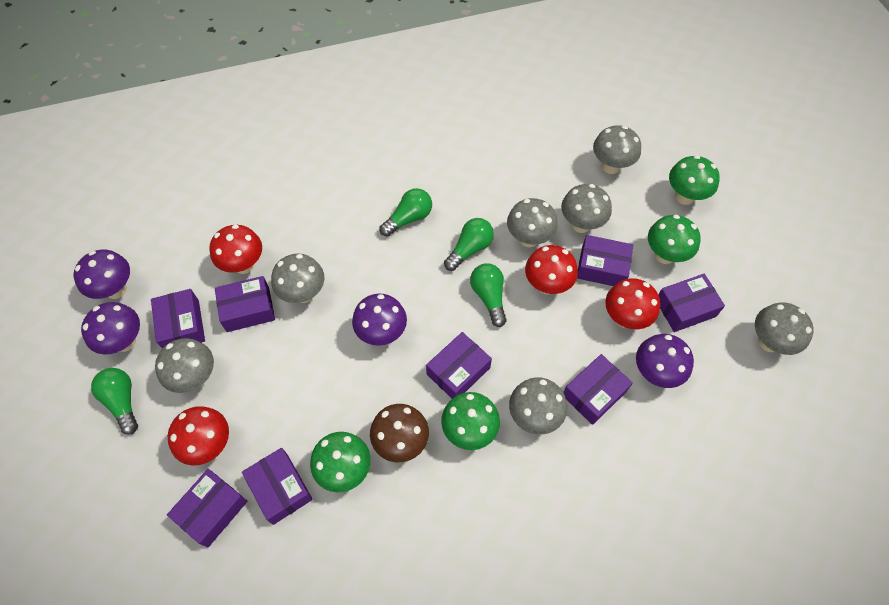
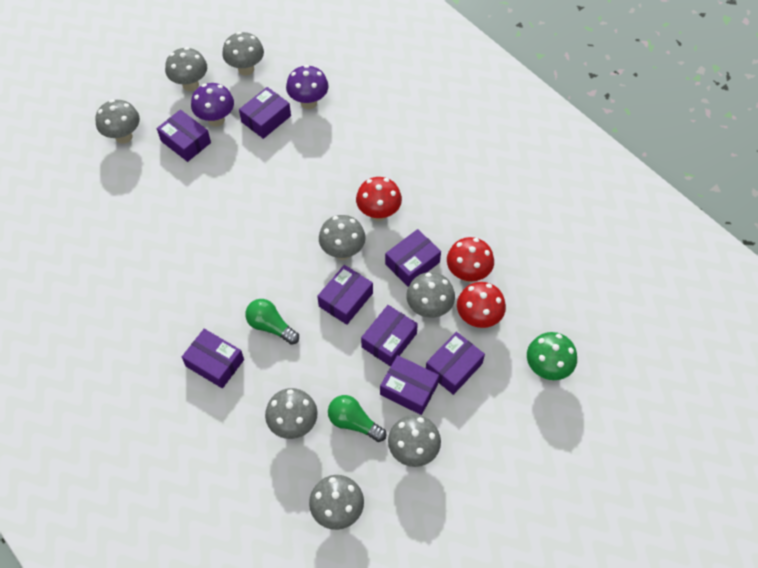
brown mushroom: [370,404,429,462] = 1 -> none = 0
green light bulb: [91,368,138,435] [379,188,432,237] [444,218,494,271] [470,263,507,327] = 4 -> [245,299,299,345] [328,395,386,442] = 2
green mushroom: [310,432,371,492] [441,392,500,450] [648,215,701,264] [669,155,720,205] = 4 -> [527,332,577,380] = 1
grey mushroom: [155,338,214,393] [271,254,324,303] [507,198,558,247] [509,377,567,435] [561,184,612,233] [593,125,641,174] [755,302,814,355] = 7 -> [96,99,140,144] [165,47,207,91] [222,32,264,76] [265,388,318,439] [309,475,364,530] [319,215,366,260] [388,415,441,467] [406,272,455,318] = 8
purple mushroom: [74,250,130,299] [81,302,140,355] [352,294,407,346] [636,334,694,388] = 4 -> [191,83,234,127] [286,65,329,109] = 2
red mushroom: [168,406,229,465] [209,225,262,274] [525,245,578,294] [605,278,660,329] = 4 -> [356,177,402,221] [447,237,494,282] [457,282,506,328] = 3

